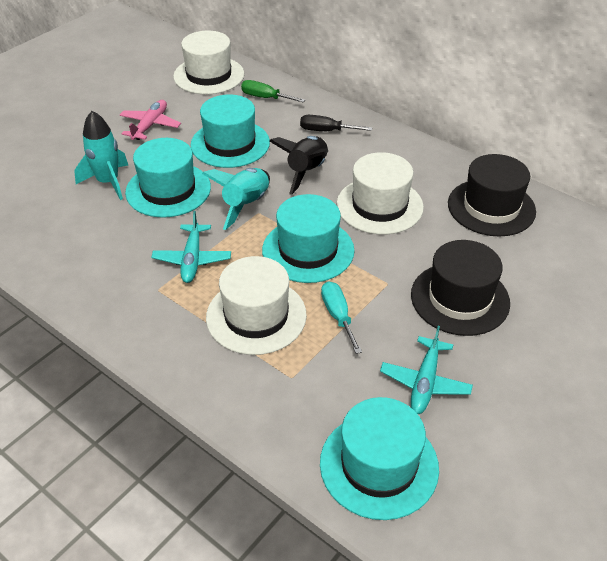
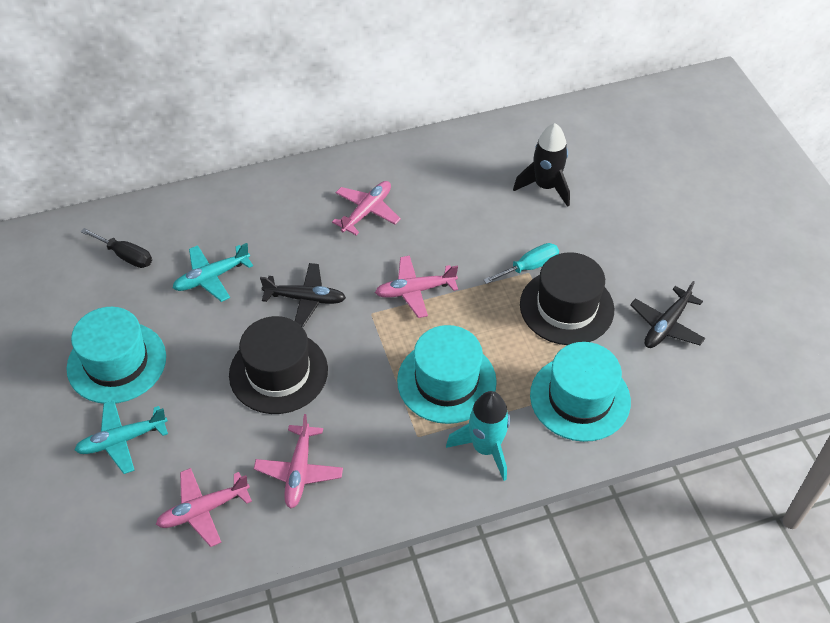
black plane: none = 0 -> [260,263,346,327] [630,281,705,348] = 2
green screwdriver: [241,80,305,103] = 1 -> none = 0
pink plane: [120,100,181,140] = 1 -> [156,468,252,547] [254,414,343,509] [332,181,401,235] [375,256,458,318] = 4
turquoise hat: [125,138,211,218] [190,95,270,168] [262,194,355,283] [320,397,439,520] = 4 -> [67,307,166,404] [397,325,497,424] [530,342,631,442] = 3
turquoise rocket: [74,111,128,200] [202,168,270,230] = 2 -> [446,391,510,481] = 1
white hat: [173,31,244,94] [206,256,307,355] [337,152,424,235] = 3 -> none = 0

